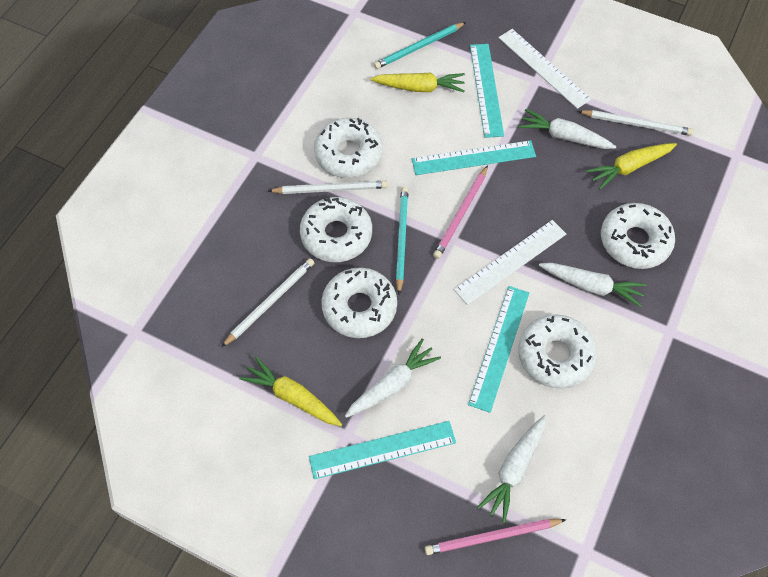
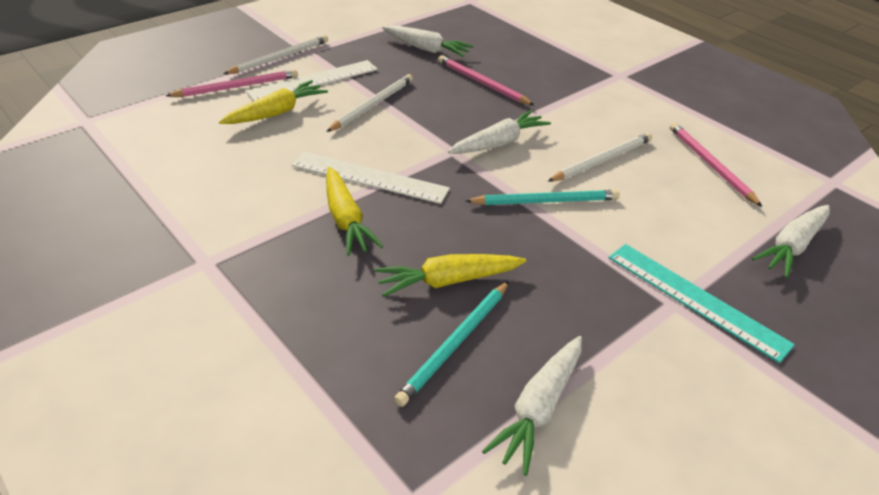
pink pencil: [425,519,566,555] [433,165,488,259] = 2 -> [166,69,298,97] [438,55,534,105] [670,123,762,207] = 3
turquoise ruler: [309,421,456,479] [412,140,536,175] [468,286,529,413] [470,44,504,138] = 4 -> [609,244,795,363] = 1
white donut: [300,197,372,262] [314,118,383,178] [321,267,397,338] [518,314,597,389] [601,203,675,269] = 5 -> none = 0

